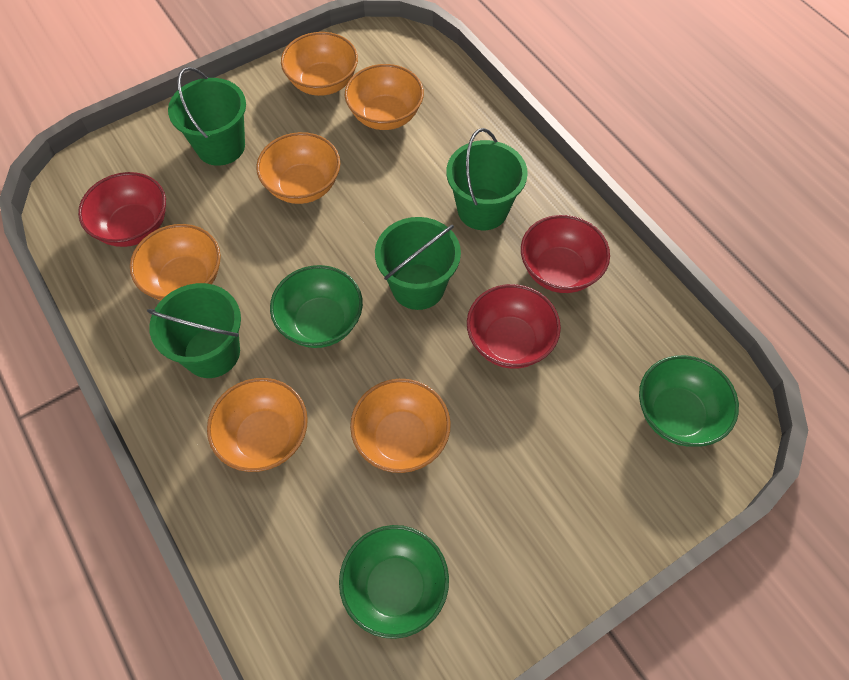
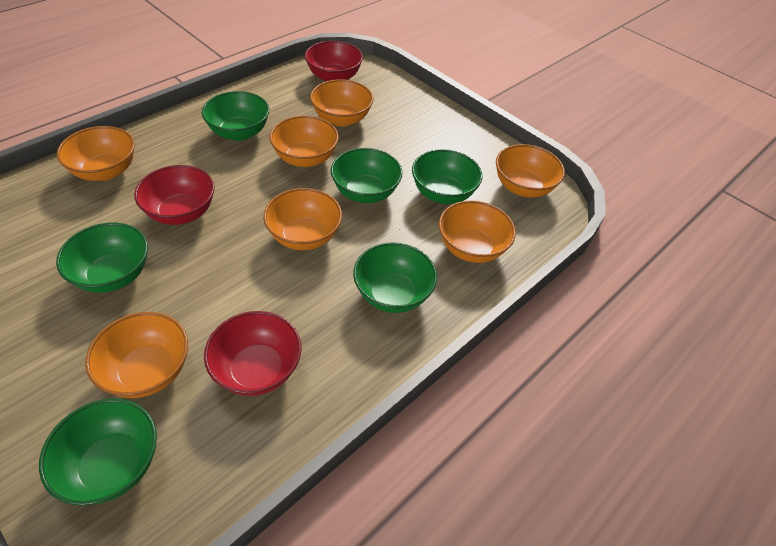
green bowl: [270,265,363,348] [339,525,449,639] [639,355,739,447] = 3 -> [39,398,157,506] [56,223,148,293] [202,91,269,141] [331,148,402,203] [353,242,437,313] [412,149,482,204] = 6
green bucket: [147,283,241,378] [168,67,246,166] [375,217,461,310] [446,128,528,230] = 4 -> none = 0
orange bowl: [130,224,221,301] [207,378,308,472] [256,132,340,204] [281,32,358,96] [345,64,424,130] [350,379,451,473] = 6 -> [57,126,135,181] [85,312,188,398] [263,188,342,250] [270,116,339,167] [310,79,374,127] [439,200,516,263] [496,144,565,198] = 7

